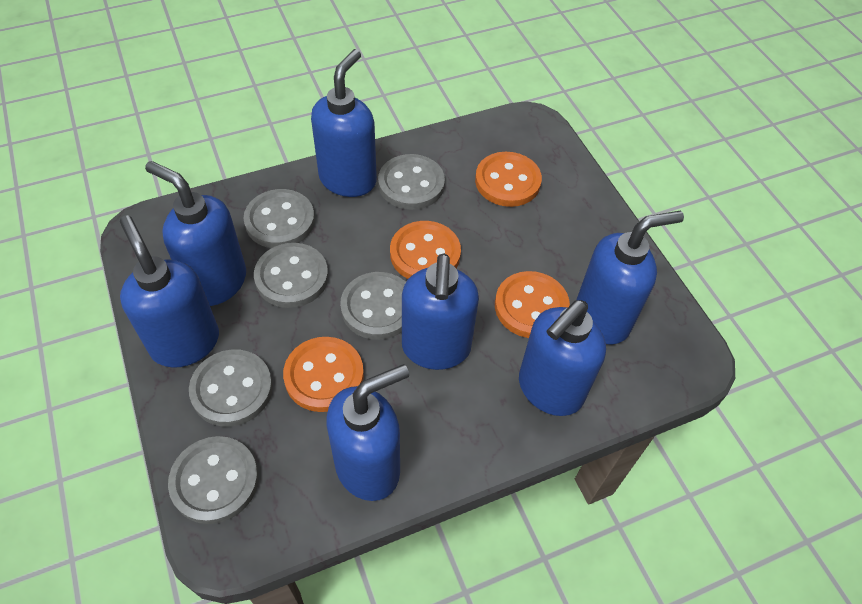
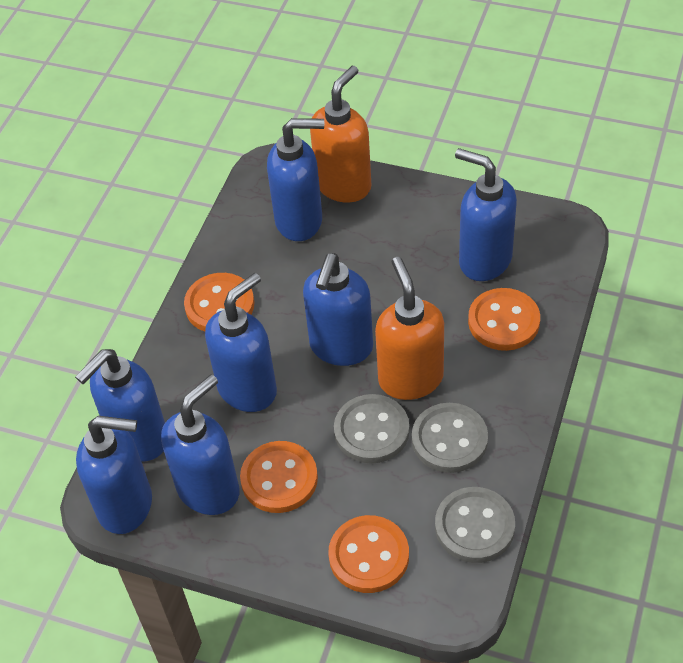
grey button: [168,436,259,524] [189,349,273,427] [243,189,315,248] [254,243,328,308] [340,272,406,340] [378,154,445,210] = 6 -> [334,394,409,464] [412,403,488,473] [435,487,515,563] = 3
orange soap dispenser: none = 0 -> [310,66,371,202] [375,257,444,400] = 2

